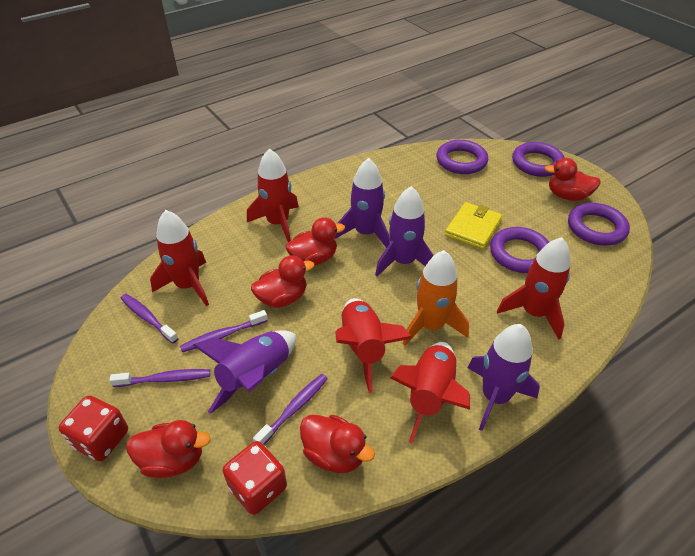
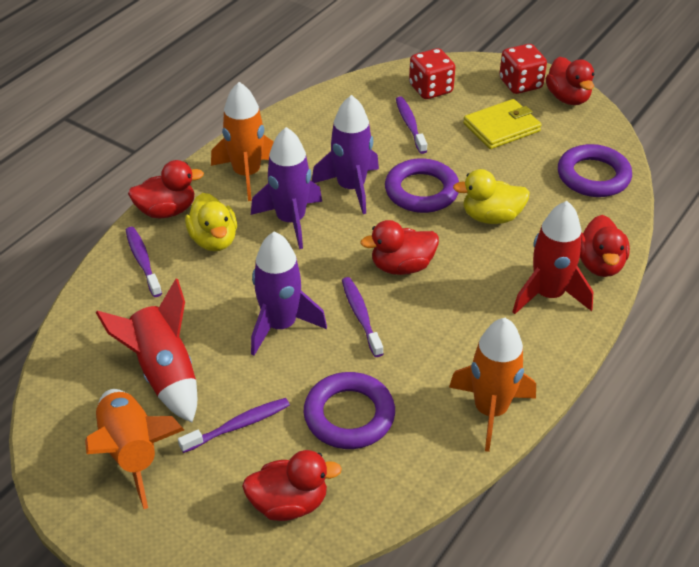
orange rocket: [403,250,469,346] = 1 -> [85,389,184,509] [211,82,274,201] [449,318,536,452] = 3
purple ring: [437,140,488,174] [490,227,549,273] [512,142,565,177] [568,203,630,246] = 4 -> [304,372,395,449] [385,158,459,213] [558,144,632,197] = 3
purple rocket: [193,330,296,414] [335,158,390,248] [375,186,434,276] [468,324,540,431] = 4 -> [251,127,322,249] [251,231,327,355] [312,95,379,214] = 3
red rocket: [150,210,209,307] [247,148,299,242] [335,298,412,393] [390,342,470,443] [497,237,571,340] = 5 -> [96,279,197,423] [513,201,593,314] = 2
yellow duck: none = 0 -> [185,193,237,251] [453,169,530,224] = 2

